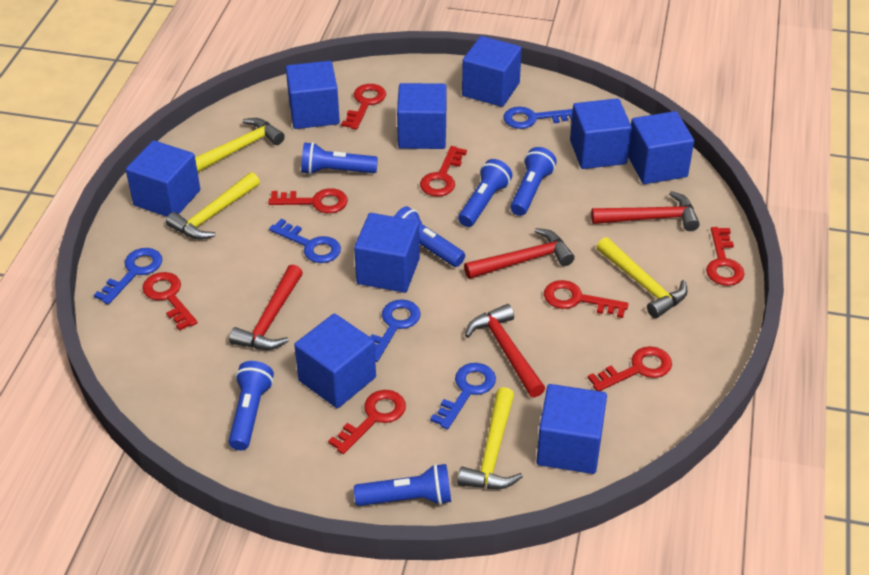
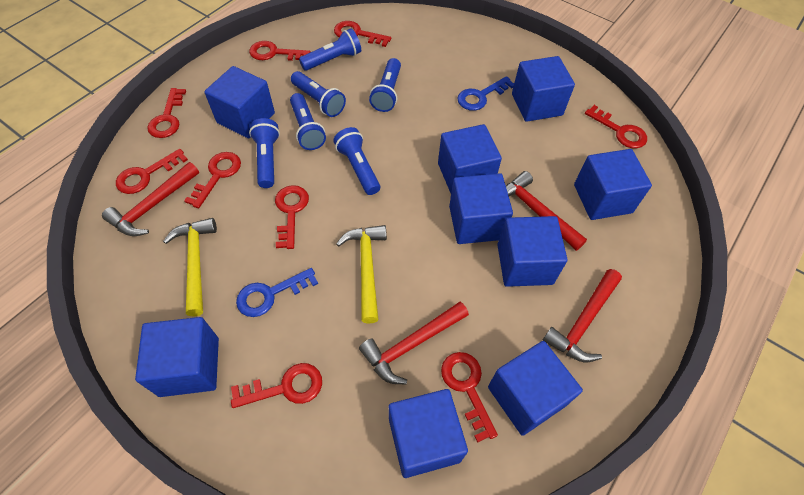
blue key: [94,248,163,304] [269,219,341,263] [370,299,421,362] [430,363,496,429] [503,107,573,129] = 5 -> [236,268,318,317] [457,76,514,111] = 2
red key: [142,272,198,331] [268,188,348,213] [328,390,406,454] [341,84,386,130] [420,146,467,197] [544,280,629,318] [588,346,672,391] [706,227,745,286] = 8 -> [116,149,188,194] [147,88,186,138] [184,152,241,208] [231,363,322,408] [249,41,311,61] [275,185,309,249] [334,21,391,47] [441,352,498,443] [585,105,647,148] = 9
yellow hammer: [166,172,260,240] [195,118,285,172] [458,387,523,489] [597,237,688,318] = 4 -> [163,218,217,317] [336,225,387,324] = 2

